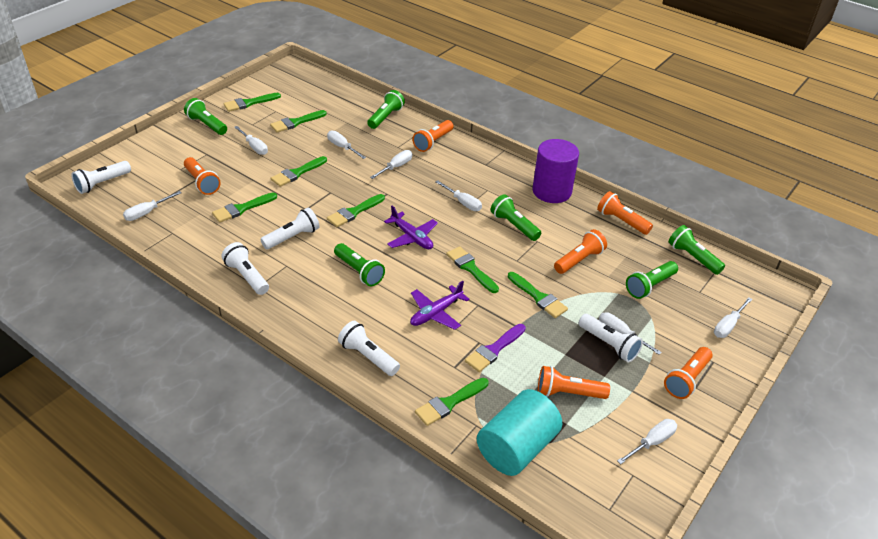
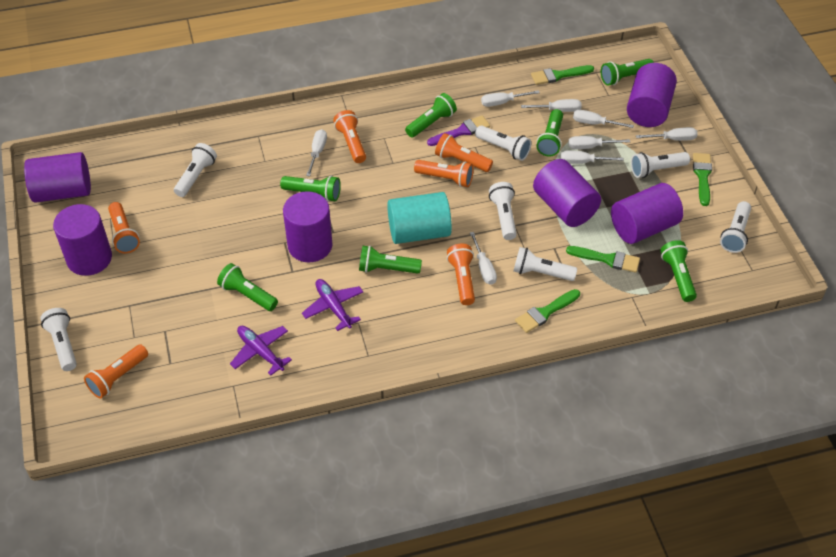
green brush: [212,193,277,223] [224,93,281,112] [270,110,327,133] [271,156,327,187] [327,194,385,227] [415,378,488,426] [446,246,499,293] [508,272,568,318] = 8 -> [515,289,580,333] [531,65,594,85] [566,246,640,273] [693,153,712,206] = 4
green flashlight: [184,98,227,135] [334,243,385,286] [367,90,405,129] [491,194,541,241] [626,261,678,299] [669,225,725,275] = 6 -> [217,263,278,311] [280,176,341,202] [359,245,422,273] [405,93,457,138] [537,109,563,157] [601,59,654,86] [660,240,697,302] = 7
purple cylinder: [532,139,579,203] = 1 -> [24,152,91,203] [53,204,112,276] [283,191,333,262] [533,159,601,227] [611,183,683,244] [627,63,677,127] = 6
white flashlight: [71,161,131,194] [221,242,269,295] [260,207,320,250] [338,321,400,376] [579,314,643,362] = 5 -> [41,308,77,371] [174,143,217,197] [475,125,531,161] [489,182,517,240] [513,247,577,281] [631,152,690,178] [720,201,751,253] = 7

